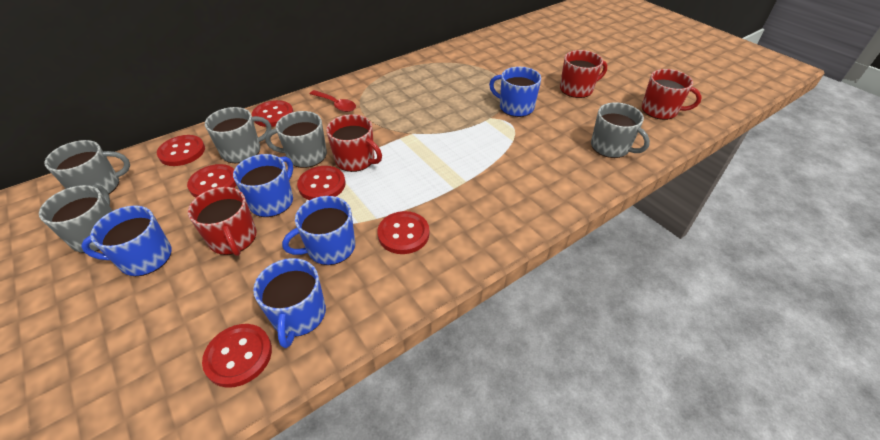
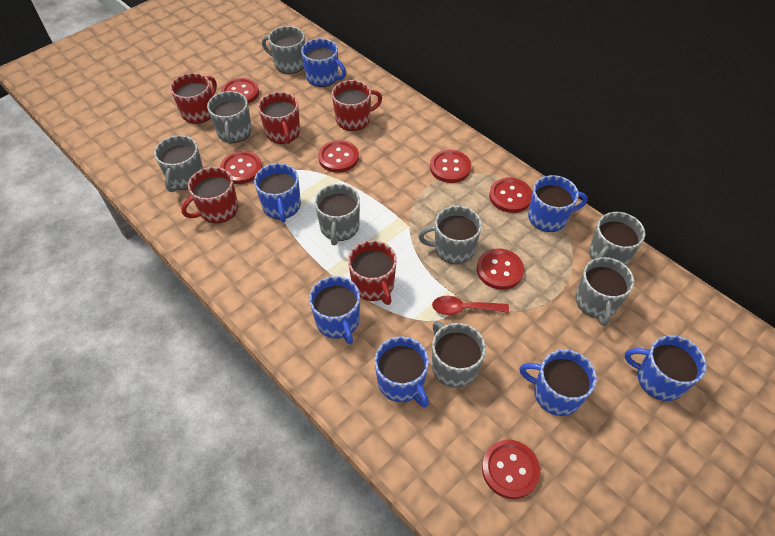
blue mug: [81,205,172,276] [233,154,293,217] [253,258,326,348] [282,196,355,265] [489,67,541,117] = 5 -> [254,163,301,222] [301,38,346,87] [309,276,360,344] [375,336,429,407] [520,349,597,416] [528,175,588,232] [624,335,707,401] = 7
grey mug: [39,185,113,253] [44,140,130,194] [205,107,271,163] [265,111,327,168] [591,102,650,158] = 5 -> [154,135,203,192] [207,91,252,144] [262,26,305,74] [315,184,360,245] [418,206,482,264] [432,321,486,388] [575,257,634,326] [589,212,645,266] = 8
red button: [157,135,205,166] [187,164,237,198] [202,324,272,388] [252,100,293,127] [297,166,346,200] [377,211,429,254] = 6 -> [220,151,262,184] [221,78,259,104] [318,140,359,173] [430,150,471,183] [477,248,524,290] [482,440,540,499] [489,178,532,213] = 7
red mug: [188,187,257,256] [326,114,382,172] [560,50,607,98] [642,69,702,120] = 4 -> [170,73,217,124] [181,167,238,223] [258,92,300,144] [332,80,382,131] [348,240,397,305] = 5

